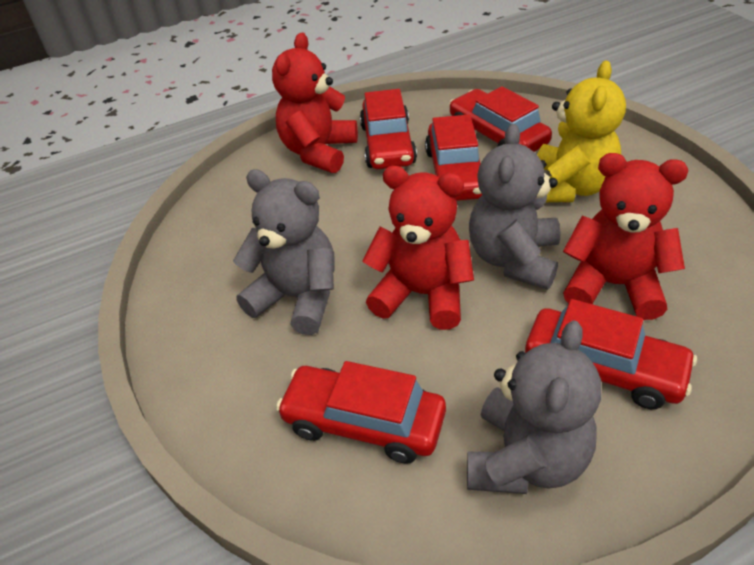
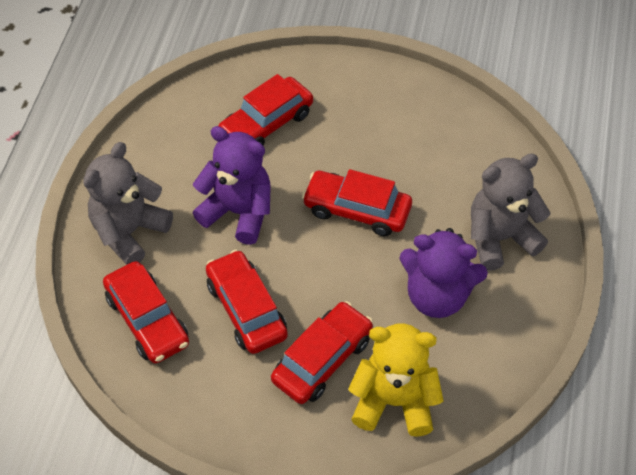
grey teddy bear: [233,169,335,335] [467,320,601,494] [469,124,561,290] = 3 -> [83,142,173,265] [471,154,550,271] = 2
purple teddy bear: none = 0 -> [193,126,271,245] [399,228,488,318] = 2
red teddy bear: [272,33,358,173] [362,166,474,330] [563,153,688,320] = 3 -> none = 0

